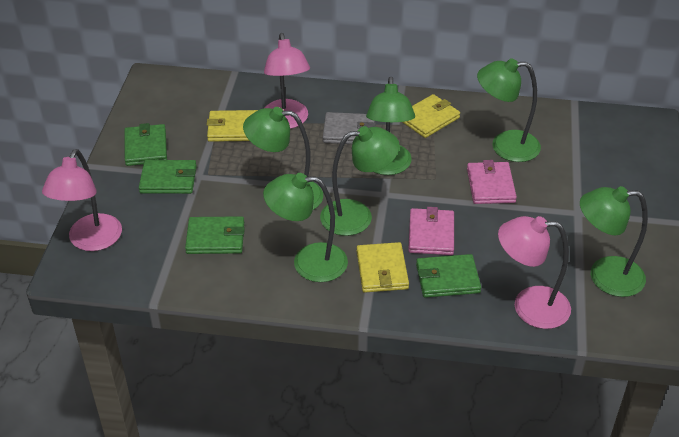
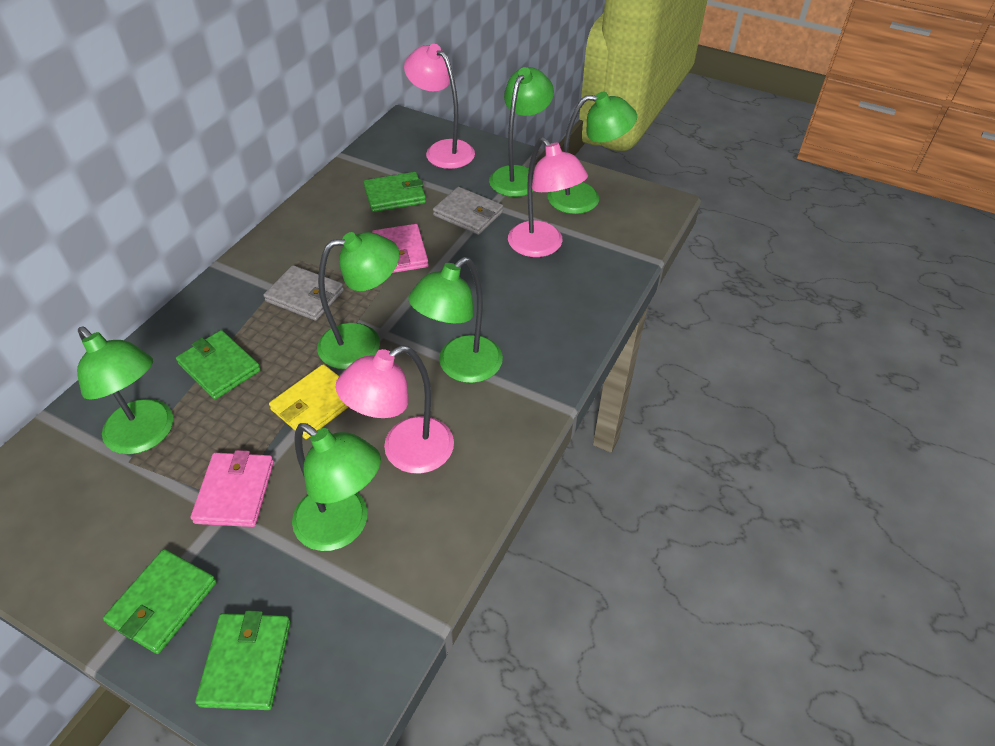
grey wallet: [323,112,376,144] = 1 -> [263,265,344,321] [433,187,503,235] = 2
yellow wallet: [207,110,258,142] [357,242,409,293] [403,94,460,138] = 3 -> [269,364,348,439] = 1

